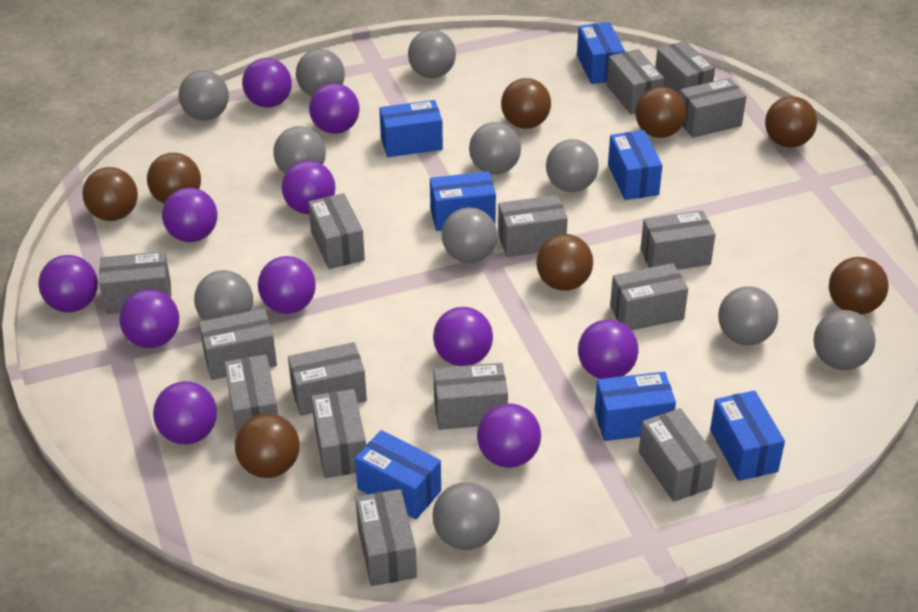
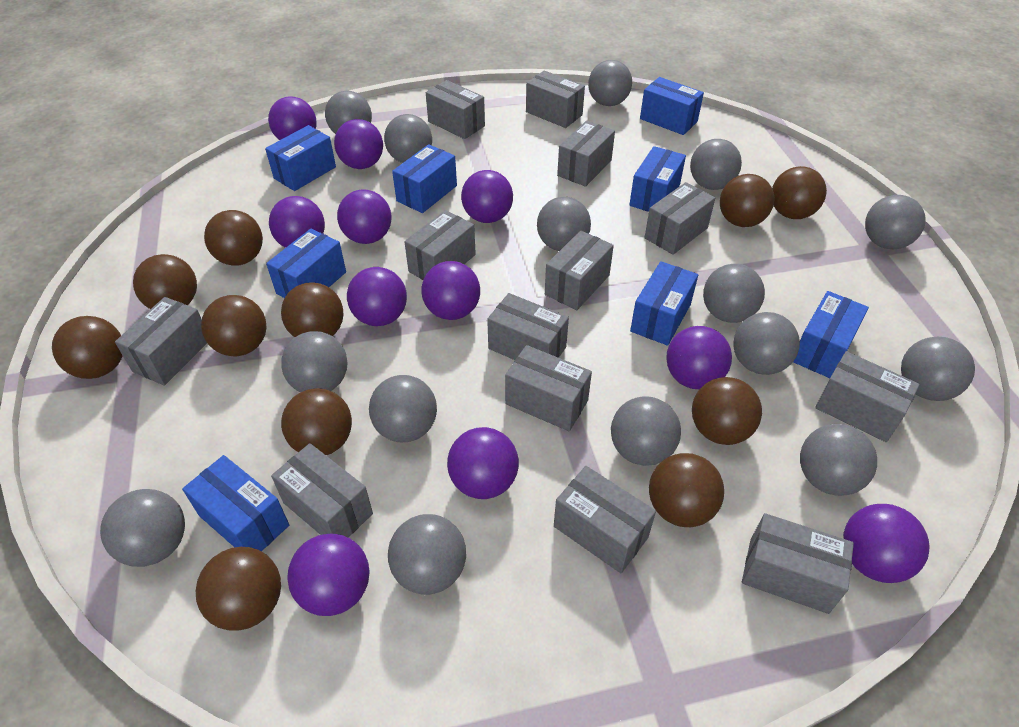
blue box: [355,430,441,519] [379,100,443,157] [430,171,496,231] [577,22,625,84] [595,372,676,441] [608,130,663,200] [710,390,785,481] = 7 -> [182,455,289,551] [265,125,336,191] [266,229,346,298] [392,144,457,213] [629,146,686,212] [630,261,698,346] [640,77,704,135] [793,291,869,378] = 8
brown ball: [82,167,138,221] [147,153,201,204] [235,414,300,478] [501,78,551,129] [536,234,593,291] [635,87,686,138] [765,96,817,148] [829,257,889,314] = 8 -> [52,316,123,379] [133,254,197,309] [196,547,281,631] [201,295,267,356] [204,210,263,265] [281,282,344,337] [281,388,352,455] [649,453,724,527] [692,377,762,445] [720,174,774,227] [772,166,827,219] = 11
grey ball: [178,70,229,120] [194,270,253,321] [273,126,326,174] [296,49,345,97] [408,30,456,78] [433,482,500,550] [442,207,497,263] [469,122,521,174] [546,139,599,192] [718,286,778,345] [814,310,876,370] = 11 -> [100,489,185,567] [281,331,348,392] [325,91,372,134] [369,375,437,442] [384,114,432,163] [388,514,466,595] [537,197,591,251] [588,60,632,106] [611,396,681,466] [690,139,742,190] [703,264,765,323] [733,312,800,375] [800,424,877,496] [865,195,926,249] [901,337,975,401] = 15
grey box: [99,251,171,314] [199,308,277,380] [224,355,278,435] [288,342,367,416] [308,193,365,269] [311,389,366,478] [355,489,417,586] [433,363,508,430] [498,195,568,257] [607,49,664,115] [610,263,688,330] [639,408,717,502] [640,210,715,270] [655,41,715,95] [680,78,746,138] = 15 -> [115,297,207,386] [271,443,373,537] [404,210,476,280] [426,80,485,139] [487,293,569,360] [505,345,592,431] [526,71,585,128] [545,231,614,310] [554,466,656,573] [557,121,615,187] [644,182,715,255] [742,513,854,614] [815,351,920,442] = 13

